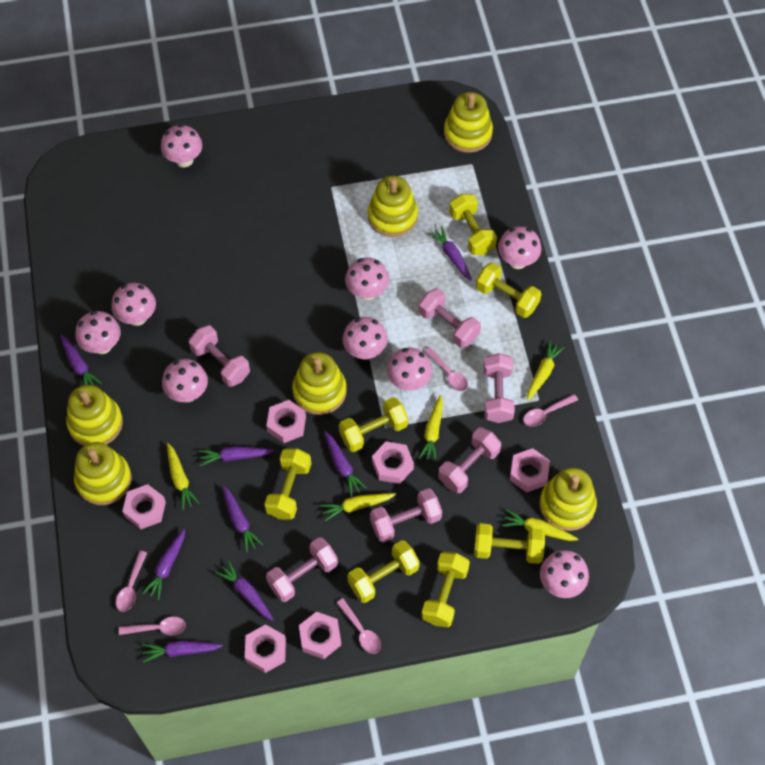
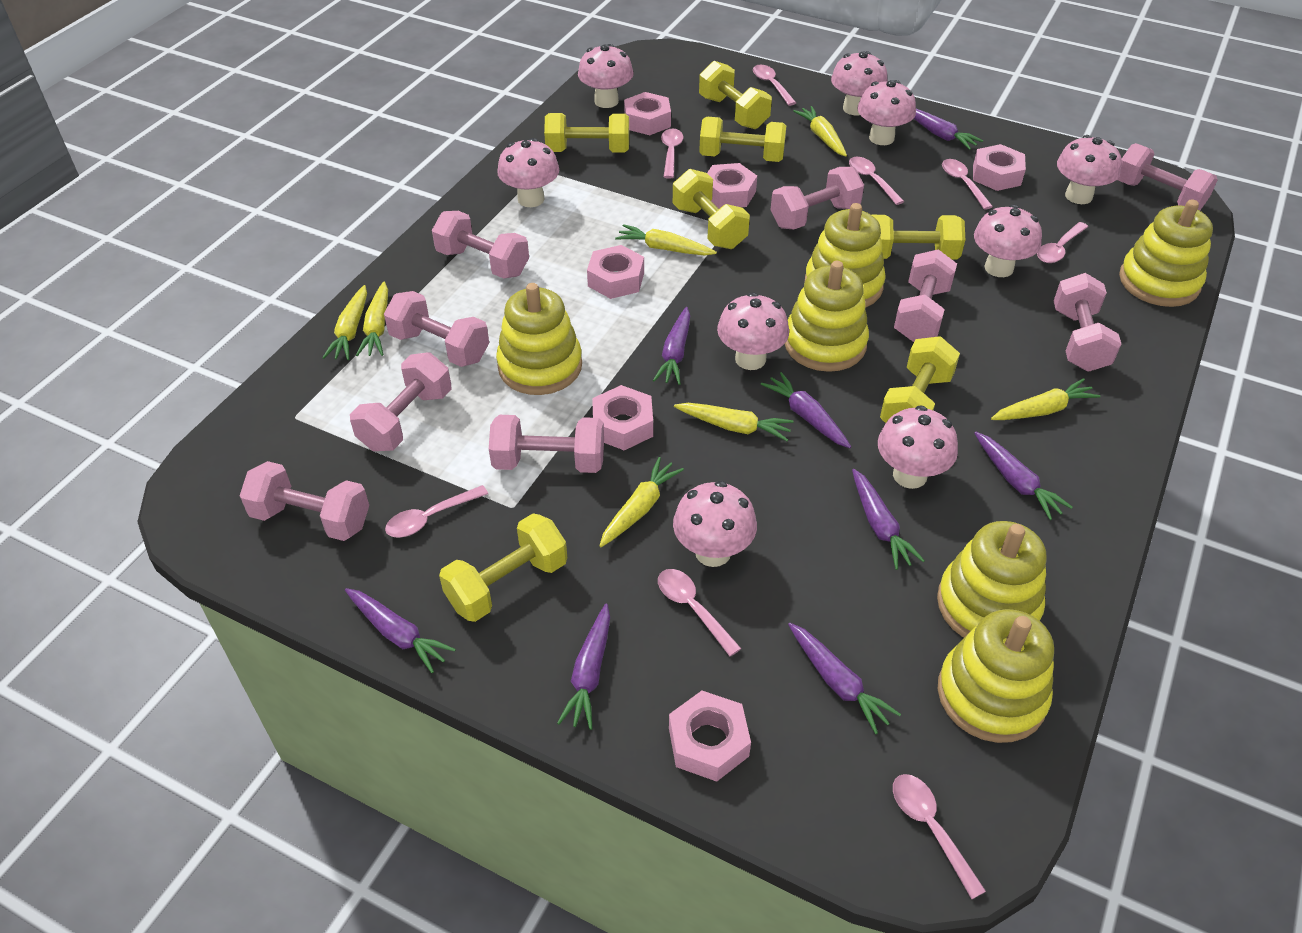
pink dumbbell: [189,325,250,387] [266,537,338,602] [370,488,442,543] [418,288,481,348] [438,427,501,493] [483,353,515,423] = 6 -> [240,461,369,541] [350,352,452,451] [384,291,489,367] [432,211,529,278] [489,415,604,473] [771,167,864,230] [894,249,957,342] [1054,273,1121,372] [1117,143,1218,211] = 9
pink spoon: [116,551,147,612] [119,617,186,635] [336,598,381,654] [424,347,468,391] [523,394,578,427] = 5 -> [385,485,488,537] [658,569,742,656] [661,129,684,179] [753,65,796,106] [849,157,904,205] [893,774,986,899] [942,159,993,210] [1037,222,1088,263] = 8
yellow carrot: [167,443,200,510] [320,493,396,521] [419,395,443,462] [502,510,578,541] [527,340,565,401] = 5 -> [322,285,367,360] [356,282,388,356] [599,457,684,547] [615,224,717,256] [674,403,793,441] [793,106,847,157] [991,378,1100,420] = 7

